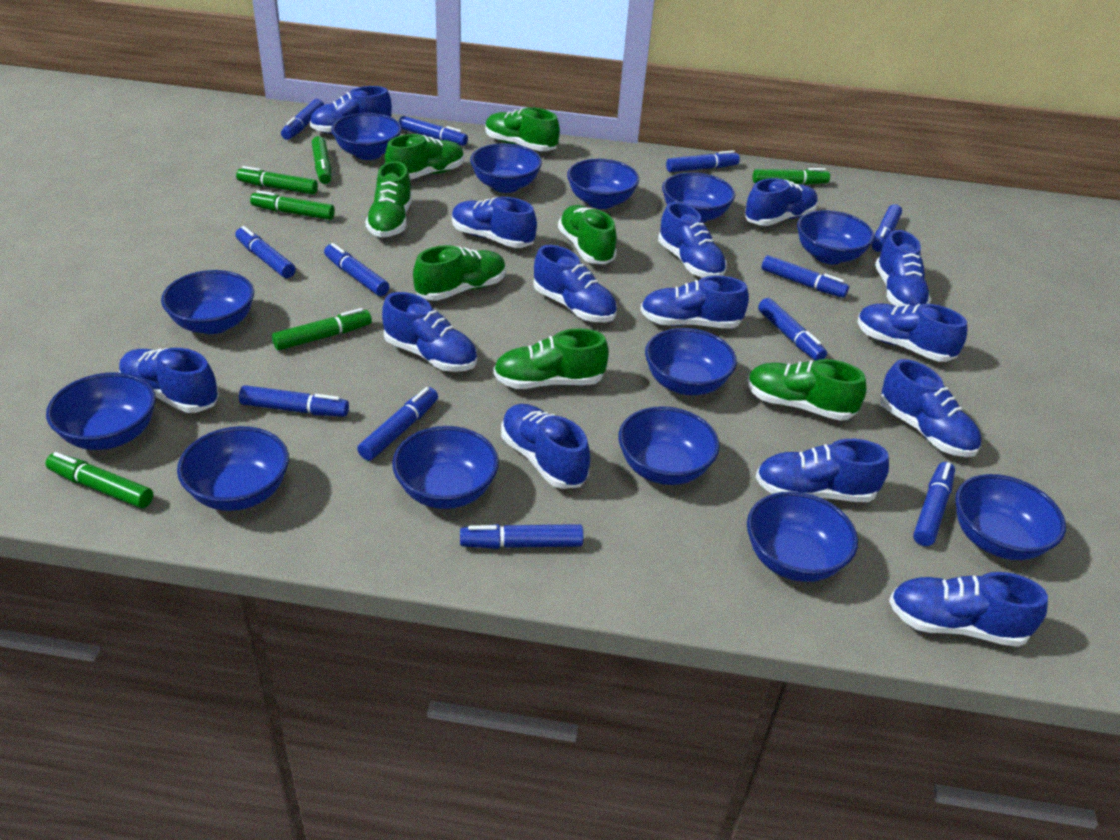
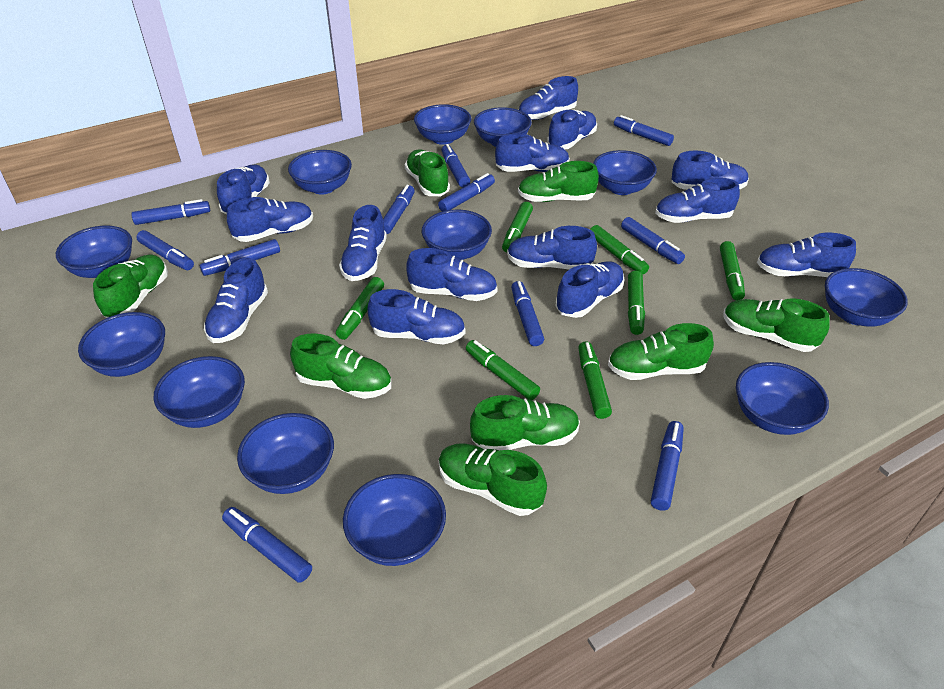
blue bowl: [46,372,156,450] [161,270,254,334] [177,426,289,511] [331,113,402,160] [392,426,499,509] [470,143,542,193] [567,159,639,209] [618,406,720,485] [645,328,737,395] [662,172,735,223] [747,491,858,582] [797,210,874,264] [955,474,1066,560] = 13 -> [56,226,132,278] [78,312,165,377] [153,356,245,428] [237,413,334,494] [288,150,352,195] [343,474,446,566] [414,104,471,145] [422,210,492,260] [474,107,532,147] [593,150,657,195] [736,362,829,435] [825,268,908,326] = 12
blue marker: [235,226,296,278] [239,385,349,417] [281,99,324,140] [324,243,389,296] [357,387,438,461] [399,116,468,146] [460,524,583,549] [666,150,740,172] [758,298,827,361] [761,255,849,298] [872,204,902,252] [913,462,955,546] = 12 -> [131,199,210,225] [137,230,194,270] [200,239,280,276] [222,507,312,583] [383,185,415,234] [438,173,495,212] [442,144,470,188] [511,281,544,346] [614,115,674,146] [621,217,685,264] [651,421,684,511] = 11
green marker: [45,452,153,508] [236,166,318,195] [250,190,335,220] [272,308,372,350] [312,136,331,184] [753,168,830,185] = 6 -> [336,277,384,340] [466,340,540,400] [502,202,533,252] [578,341,612,419] [590,225,649,275] [628,271,645,335] [720,241,745,300] = 7
green shoe: [365,161,412,237] [385,134,464,180] [413,245,506,301] [485,107,560,151] [493,329,609,389] [558,205,617,264] [747,359,866,421] = 7 -> [93,255,168,318] [290,333,392,399] [405,149,450,196] [439,443,547,516] [470,395,580,451] [518,161,599,202] [608,323,714,380] [723,298,830,352] = 8

